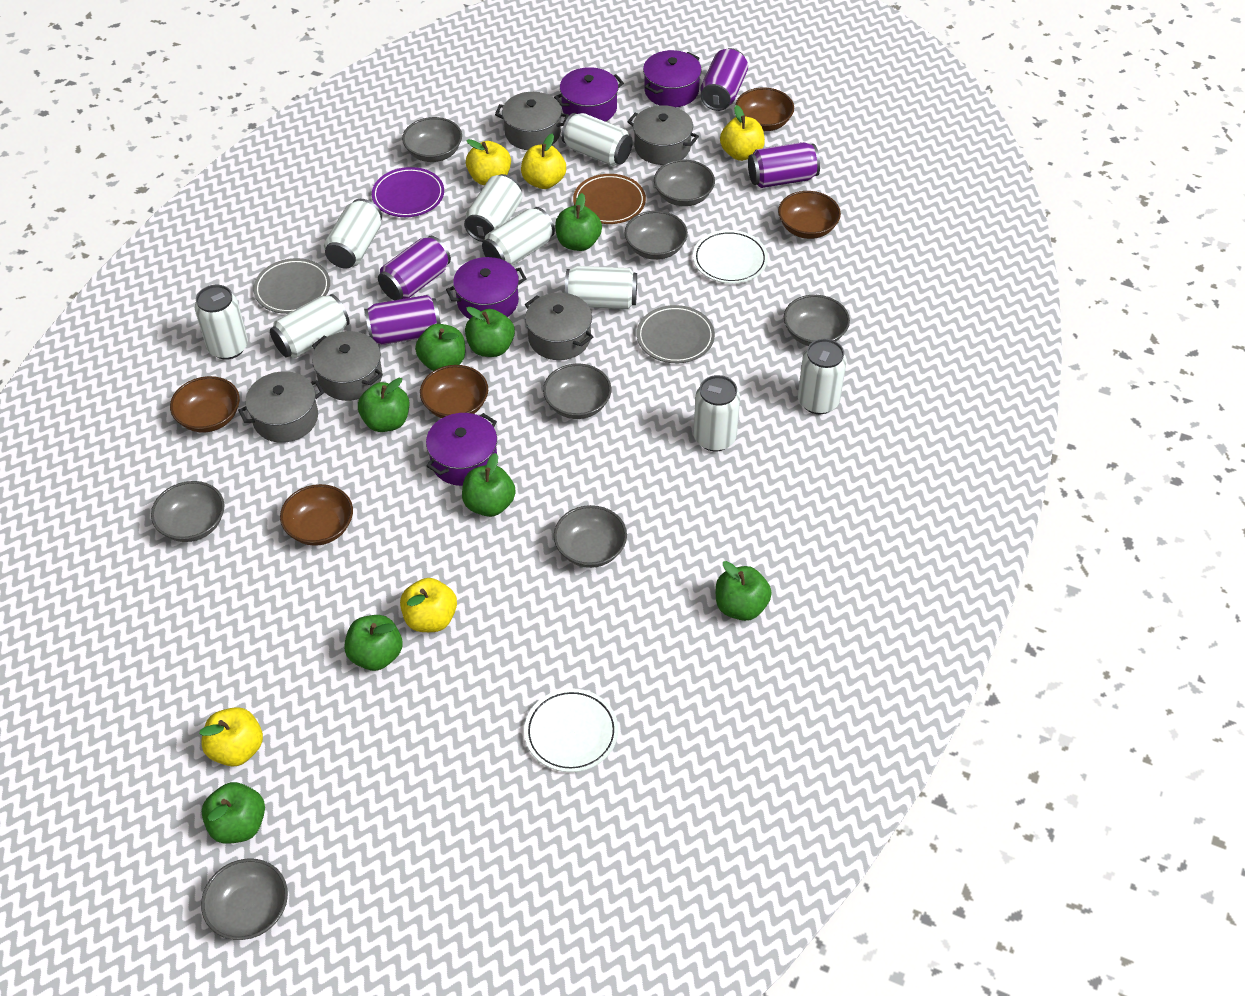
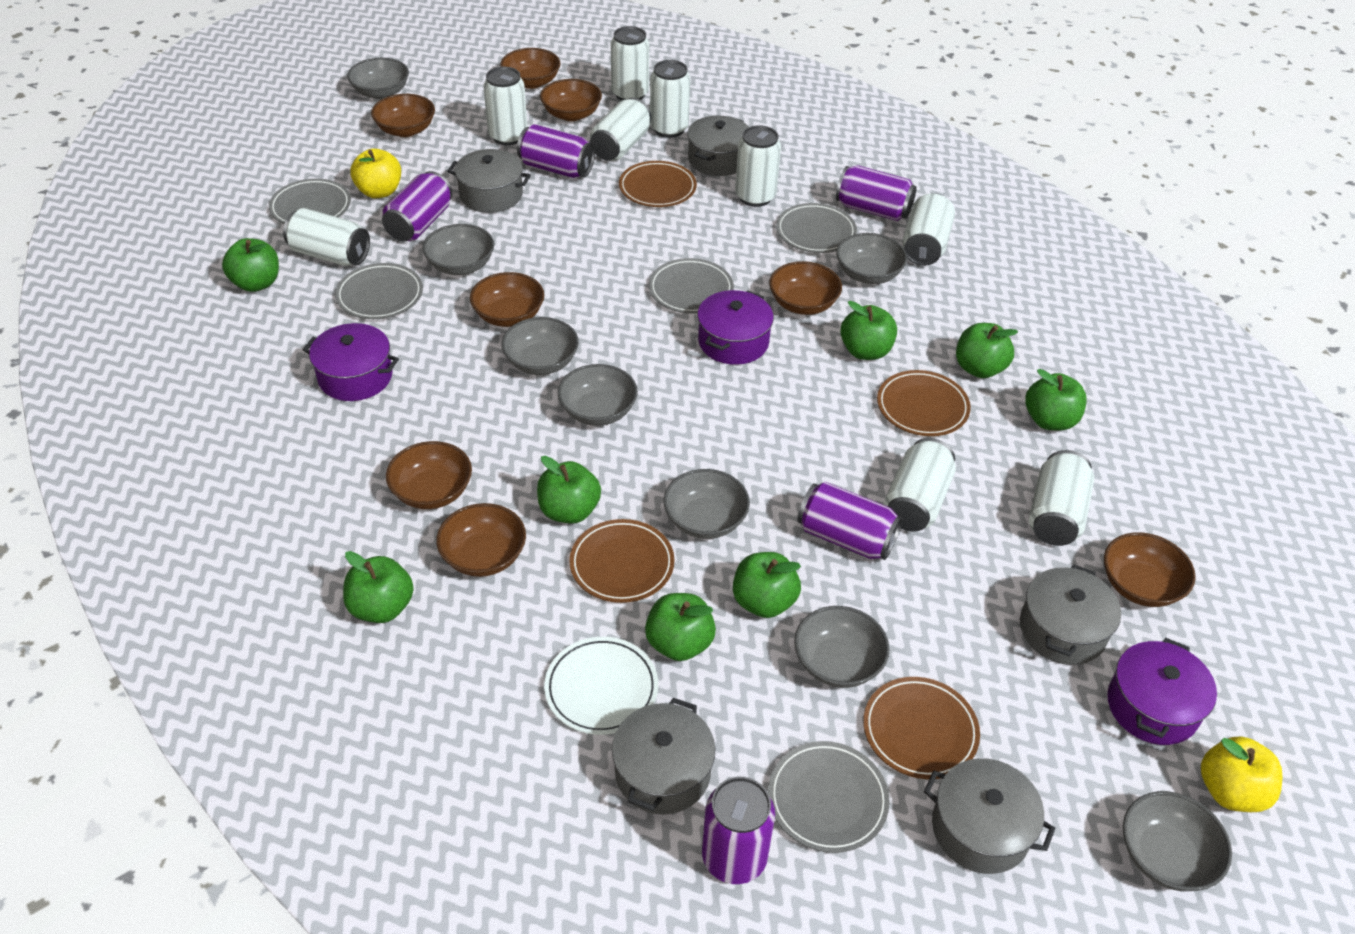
brown bowl: [170,376,240,432] [280,484,353,546] [420,365,488,418] [735,87,794,131] [778,191,841,239] = 5 -> [371,94,435,137] [386,441,472,509] [436,503,526,577] [470,272,544,327] [500,48,560,89] [540,79,602,121] [769,261,842,315] [1104,532,1196,607] = 8
brown plate: [573,174,646,224] = 1 -> [569,519,675,603] [619,161,697,207] [863,677,980,779] [877,370,971,436] = 4
grey plate: [253,258,330,314] [637,305,715,363] = 2 -> [269,179,351,224] [335,263,423,319] [649,258,734,314] [768,741,890,853] [776,203,857,253] = 5
purple can: [364,295,441,345] [378,236,451,300] [700,48,748,111] [748,142,820,188] = 4 -> [382,171,452,241] [517,124,595,178] [702,777,775,884] [798,482,903,560] [836,165,916,221] = 5
purple plate: [372,167,444,217] = 1 -> none = 0
purple pot: [426,413,497,486] [446,257,526,319] [554,67,624,122] [643,50,701,107] = 4 -> [303,323,399,401] [698,290,774,365] [1107,638,1217,745] = 3
white plate: [524,688,618,772] [693,230,768,284] = 2 -> [544,637,658,735] = 1
yellow apple: [199,707,263,767] [400,578,457,632] [466,139,511,185] [521,134,566,189] [720,105,765,161] = 5 -> [350,148,401,198] [1201,736,1282,812] = 2

